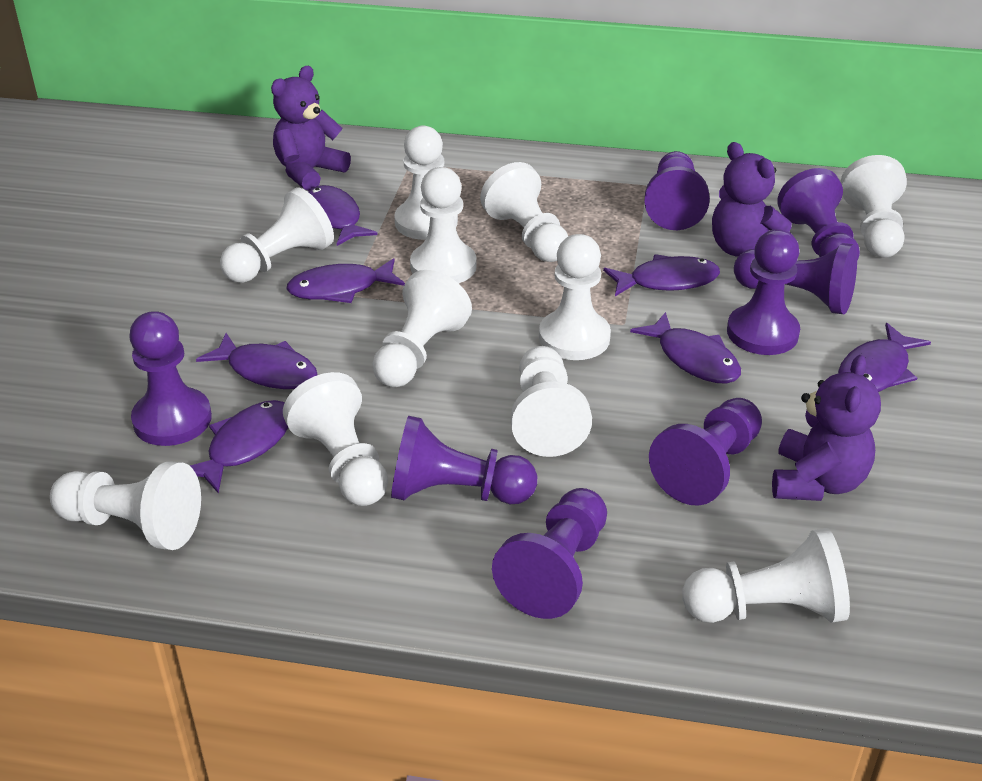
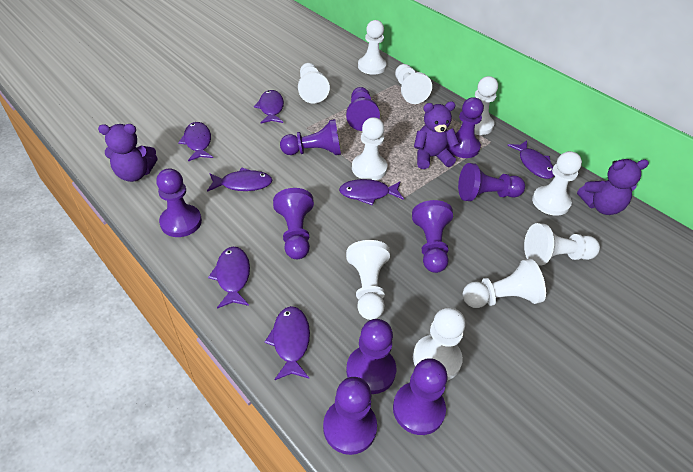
purple pawn: [129,311,212,446] [391,416,537,504] [492,488,607,619] [645,151,710,230] [649,398,762,506] [727,229,800,355] [734,243,857,314] [777,168,860,261] = 8 -> [156,169,202,237] [273,188,314,259] [280,119,341,155] [323,377,377,455] [346,87,380,131] [346,319,396,394] [393,358,448,435] [412,200,453,273] [446,97,484,158] [458,163,525,201] = 10
white pawn: [50,462,201,550] [220,188,334,283] [283,372,388,506] [372,270,472,387] [394,125,458,240] [410,167,477,284] [480,162,568,262] [511,346,592,457] [539,234,611,360] [682,528,850,623] [840,155,907,258] = 11 -> [298,63,330,103] [346,240,390,320] [352,117,388,180] [358,20,387,75] [395,64,432,104] [413,307,465,381] [461,76,498,135] [463,259,546,308] [524,223,600,265] [532,151,582,216] = 10

